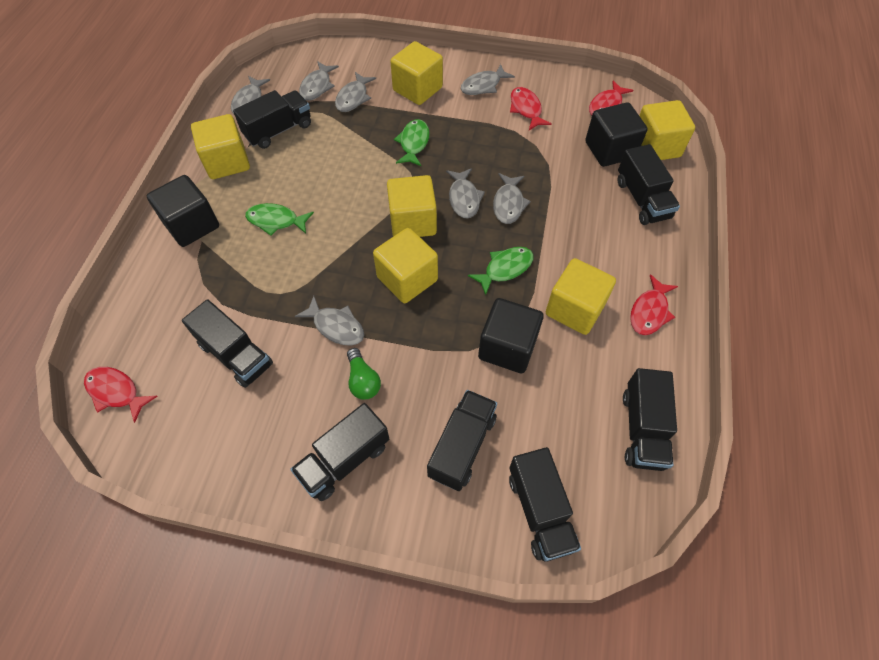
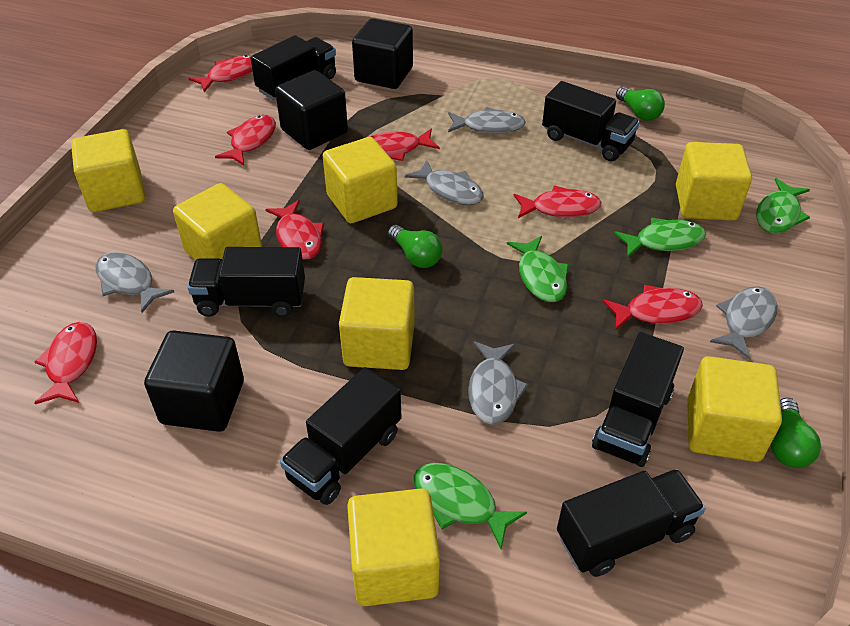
black truck: [182,299,273,388] [233,90,311,149] [290,403,389,501] [427,390,497,491] [509,447,581,562] [618,144,680,225] [623,368,677,471] = 7 -> [187,247,305,317] [251,35,336,100] [280,367,402,505] [542,81,640,162] [557,469,706,577] [592,332,684,467] = 6
green fish: [245,203,314,236] [394,119,430,166] [468,247,533,296] = 3 -> [414,463,527,549] [507,236,569,302] [614,218,706,258] [756,178,810,233] = 4
green light bulb: [347,348,381,399] = 1 -> [388,225,442,268] [616,87,665,121] [771,398,821,468] = 3
grey fish: [231,76,270,114] [295,296,364,346] [299,61,339,101] [335,72,376,112] [446,168,485,219] [461,64,515,95] [493,173,531,224] = 7 -> [96,252,174,313] [405,160,484,205] [448,107,526,134] [468,341,529,425] [710,286,777,360] = 5
red fish: [84,367,158,423] [510,87,552,130] [589,80,634,115] [630,274,678,335] = 4 -> [34,322,97,404] [188,55,253,92] [215,115,276,166] [265,200,324,260] [369,129,440,161] [514,186,601,218] [603,285,703,330] = 7
yellow cube: [191,114,250,179] [373,228,438,303] [387,175,437,237] [390,41,443,105] [546,258,616,335] [639,100,695,160] = 6 -> [71,129,145,212] [173,183,262,260] [323,137,398,223] [339,277,415,370] [347,488,440,606] [676,142,752,221] [687,356,782,462] = 7

